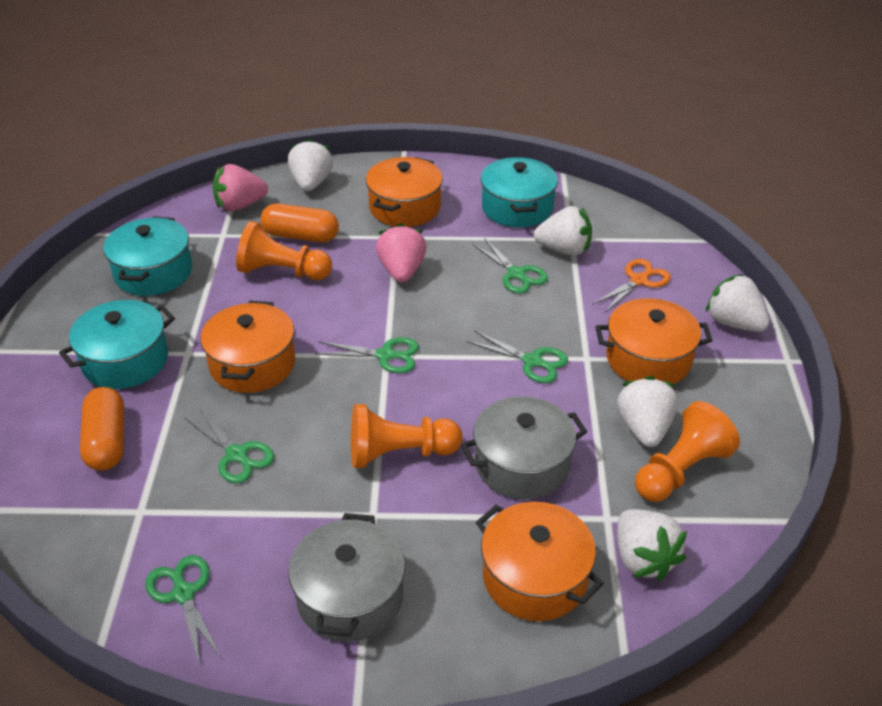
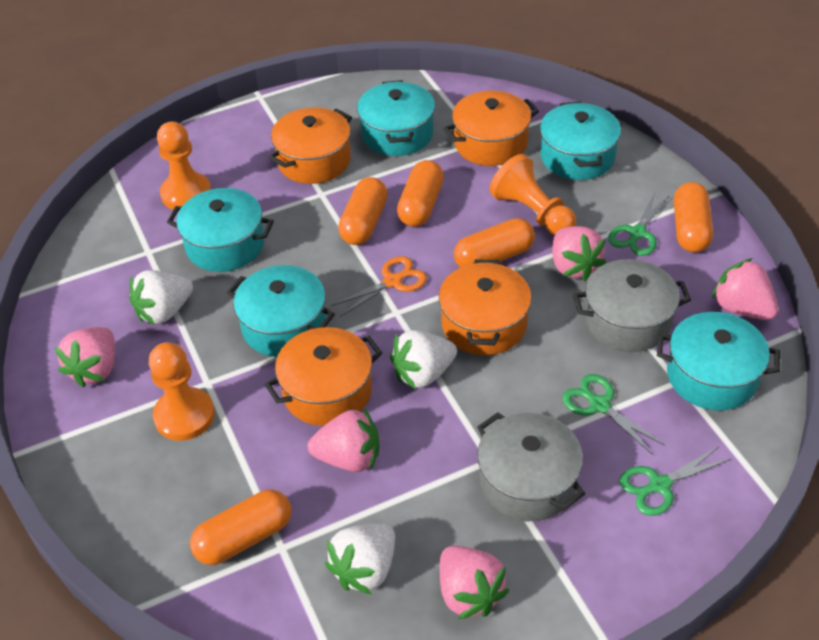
green scissors: [145,555,222,665] [185,409,274,483] [315,337,419,373] [467,331,568,383] [472,238,548,294] = 5 -> [562,374,665,455] [608,193,670,256] [619,446,731,516] = 3
orange capsule: [80,387,124,471] [260,204,339,243] = 2 -> [190,489,291,565] [338,177,388,245] [397,160,444,227] [454,218,535,268] [674,182,713,252] = 5
pink strawberry: [213,164,268,211] [376,223,426,282] = 2 -> [54,327,115,388] [308,408,380,472] [440,546,510,619] [552,226,606,281] [712,258,778,320] = 5
turquoise pot: [59,300,175,389] [103,216,192,296] [481,157,558,228] = 3 -> [167,188,274,272] [227,265,335,357] [357,80,435,156] [540,101,621,180] [657,312,780,410] = 5
white strawberry: [288,138,333,191] [534,206,592,256] [617,376,678,447] [617,509,687,581] [706,274,770,332] = 5 -> [129,270,193,325] [325,523,395,595] [390,330,457,390] = 3

